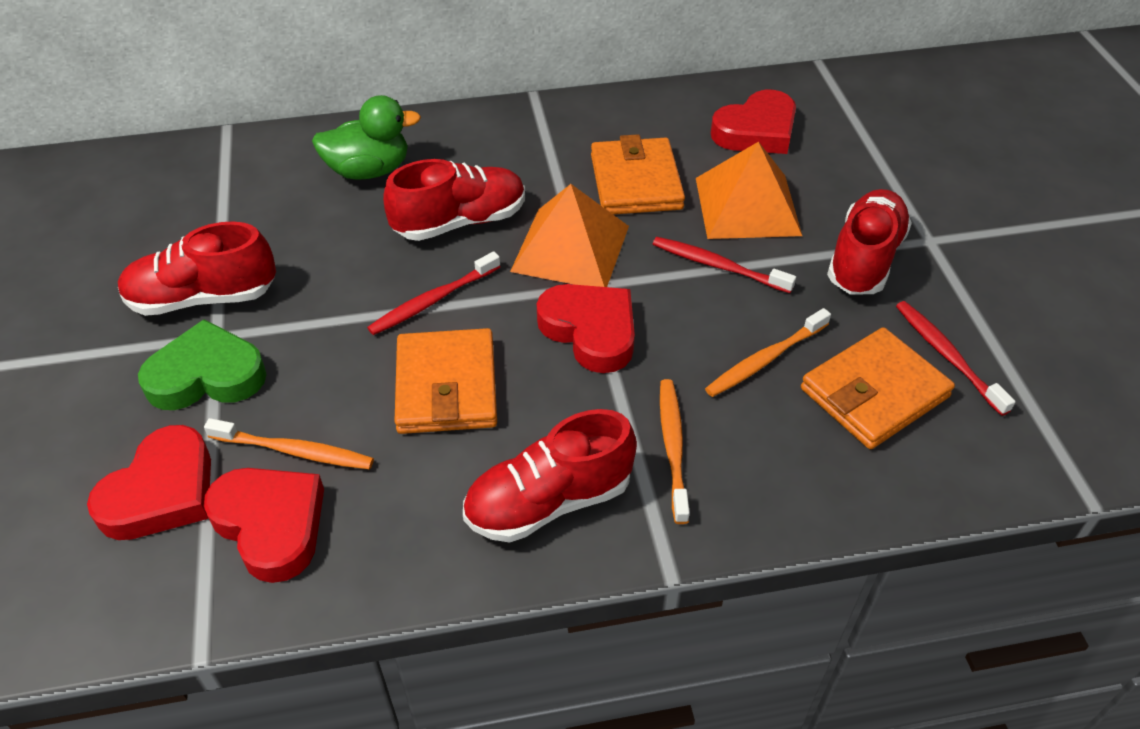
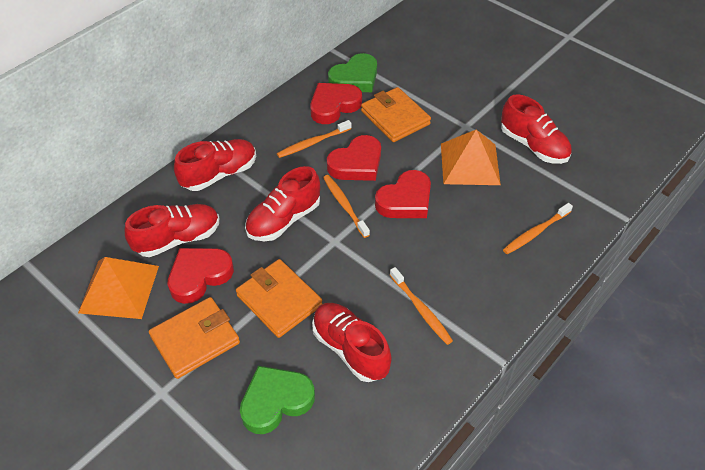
green duck: [312,95,421,180] = 1 -> none = 0
green heart: [138,319,267,410] = 1 -> [240,366,315,434] [328,53,377,92] = 2
orange toothbrush: [204,418,374,469] [660,379,690,524] [705,308,831,397] = 3 -> [277,120,351,158] [323,175,370,238] [390,267,453,345] [503,203,573,254] = 4
red shoe: [118,221,276,316] [383,159,525,241] [463,409,637,543] [827,189,912,295] = 4 -> [124,204,219,257] [174,139,256,191] [245,166,320,241] [312,303,392,382] [501,95,571,164] = 5
red toothbrush: [367,251,500,335] [653,237,796,293] [896,301,1016,416] = 3 -> none = 0

